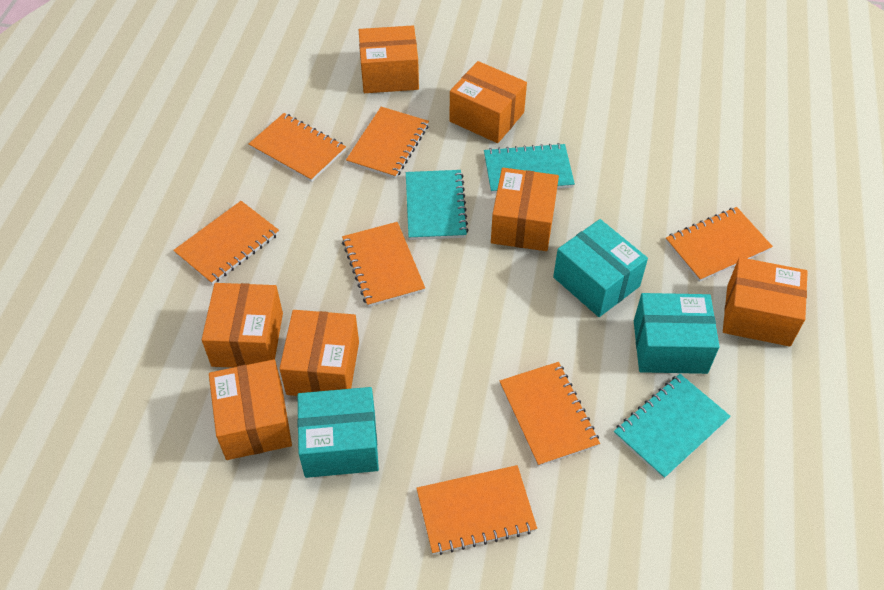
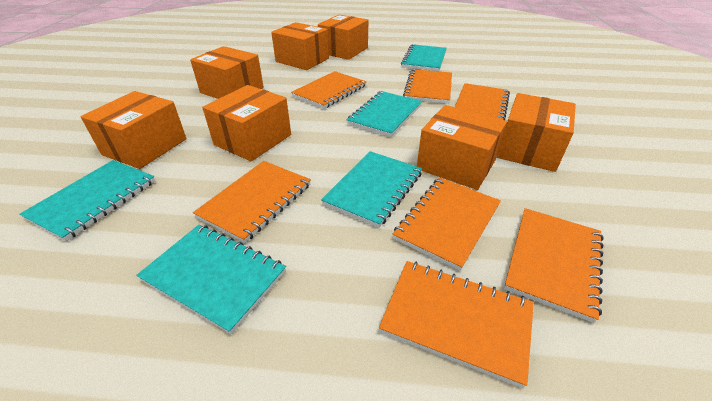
turquoise box: [297,387,379,478] [553,219,648,317] [634,293,719,374] = 3 -> none = 0
turquoise notebook: [406,170,469,240] [484,143,575,194] [614,374,731,479] = 3 -> [20,160,155,241] [136,225,286,334] [321,151,422,228] [347,91,422,137] [401,44,447,71] = 5

